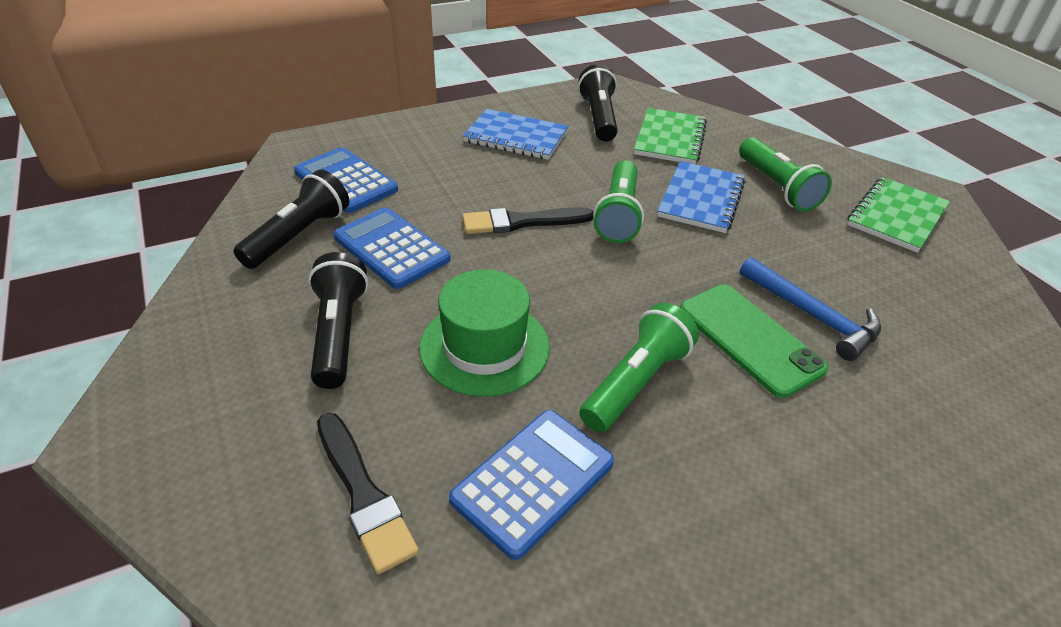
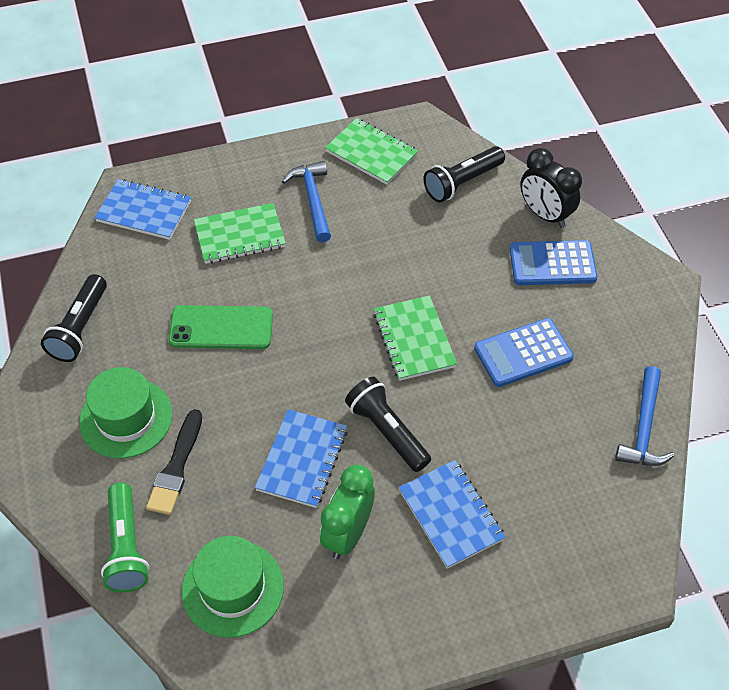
black brush: [317,413,419,574] [462,207,593,234] = 2 -> [146,409,202,515] = 1
black clock: none = 0 -> [520,148,582,228] = 1
blue calculator: [294,147,398,213] [333,207,450,289] [449,410,614,560] = 3 -> [474,318,574,387] [510,240,597,285] = 2
blue hammer: [740,257,881,361] = 1 -> [282,161,331,242] [615,366,675,466] = 2
blue notebook: [463,109,569,160] [657,161,745,233] = 2 -> [95,179,191,240] [255,409,348,508] [399,460,506,569] = 3
green clock: none = 0 -> [320,465,375,559] = 1
green flashlight: [579,303,699,432] [593,160,644,243] [739,137,832,212] = 3 -> [101,482,149,592] = 1
green hat: [419,269,550,397] = 1 -> [79,367,173,458] [182,536,284,638] = 2
green notebook: [634,108,707,164] [847,177,950,253] = 2 -> [194,203,286,264] [325,118,418,185] [373,296,457,381] = 3

